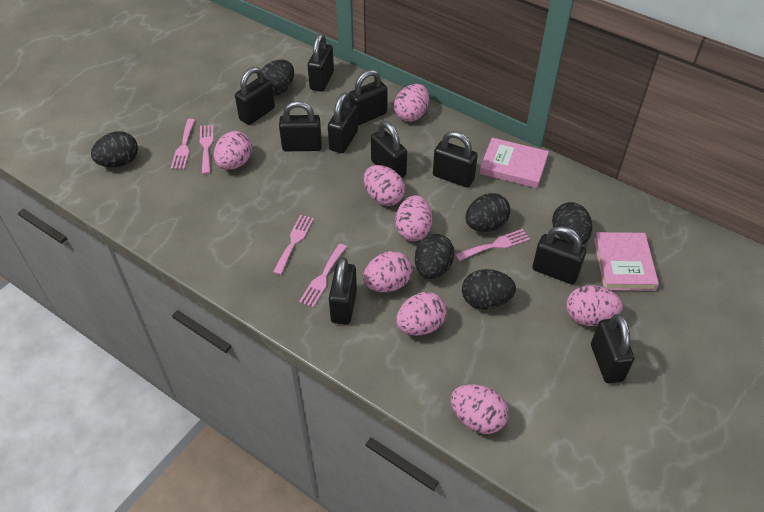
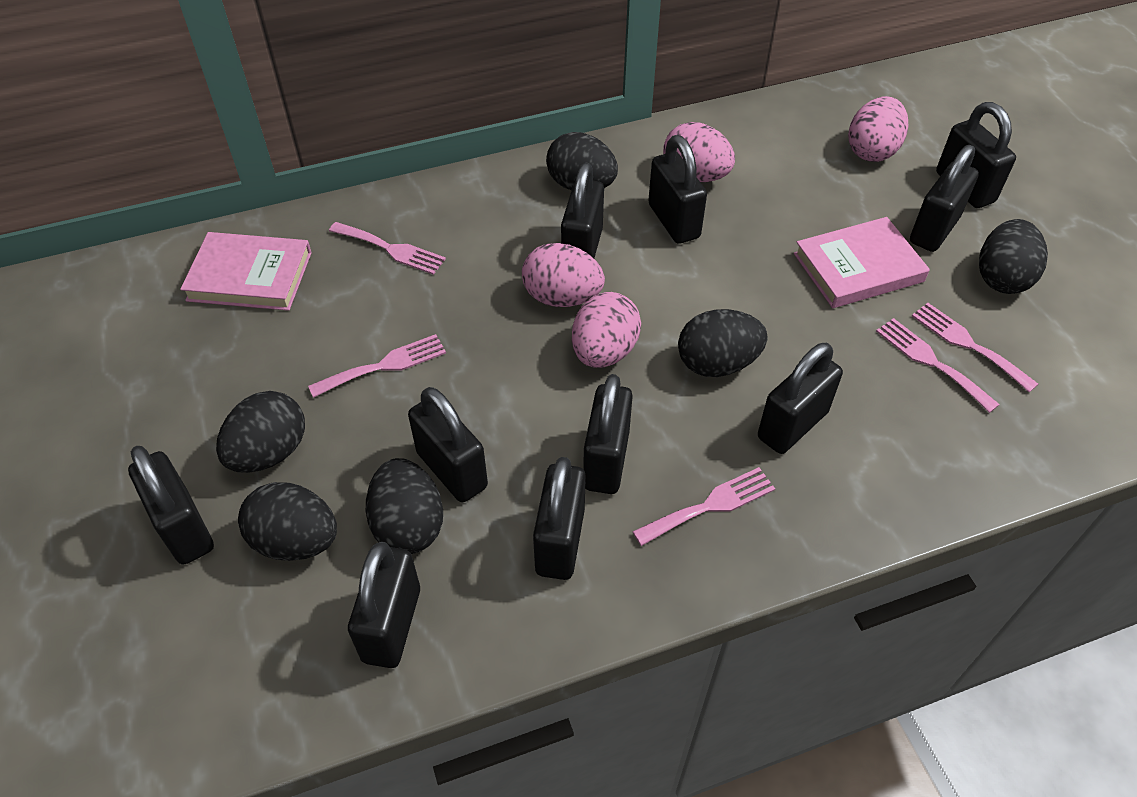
pink egg: [214,131,252,170] [363,251,412,292] [364,165,405,206] [394,84,429,122] [395,195,433,241] [396,292,447,336] [451,384,508,434] [566,285,623,326] = 8 -> [522,243,605,307] [572,292,641,368] [663,122,735,182] [848,96,908,162] = 4

